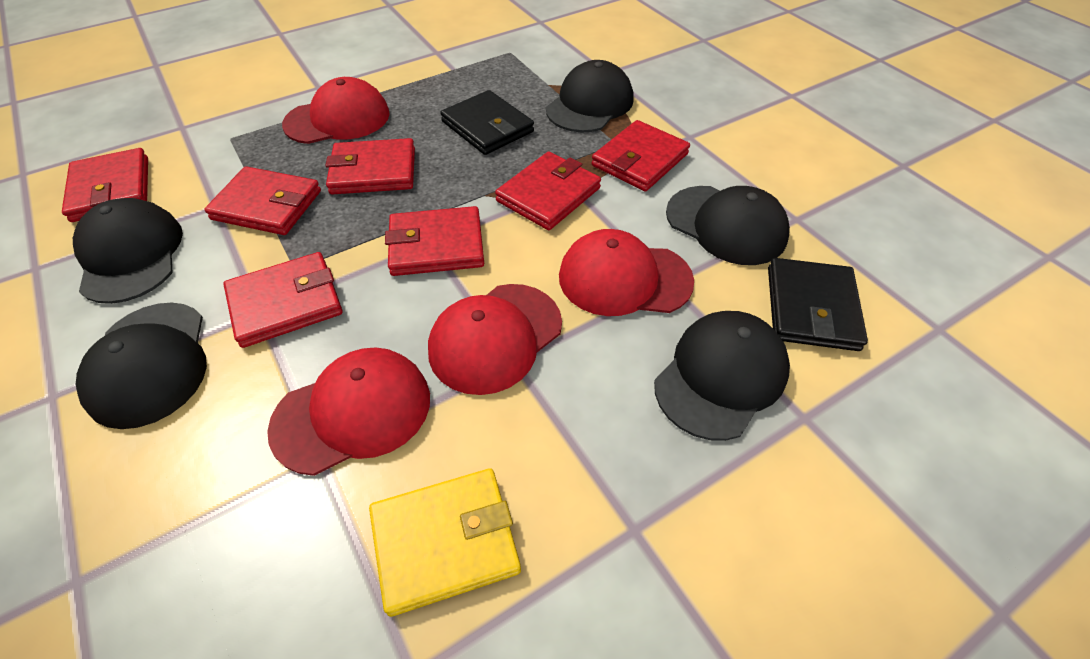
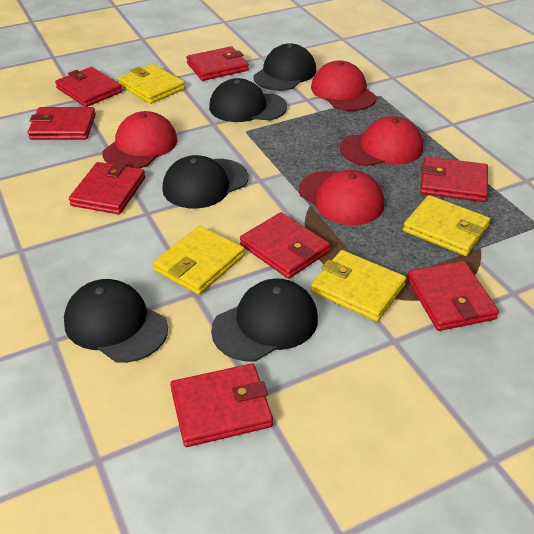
black wallet: [440,90,534,155] [768,258,868,351] = 2 -> none = 0
red wallet: [62,148,148,222] [204,166,321,235] [223,252,343,348] [325,138,415,194] [385,206,484,276] [495,151,601,230] [592,120,690,191] = 7 -> [28,107,96,140] [55,67,122,107] [69,162,145,214] [170,363,273,447] [186,46,249,81] [240,212,330,279] [407,261,499,331] [420,157,488,202] = 8
yellow wallet: [369,468,521,617] = 1 -> [118,64,185,104] [153,226,245,295] [311,250,407,322] [403,195,490,256] = 4

